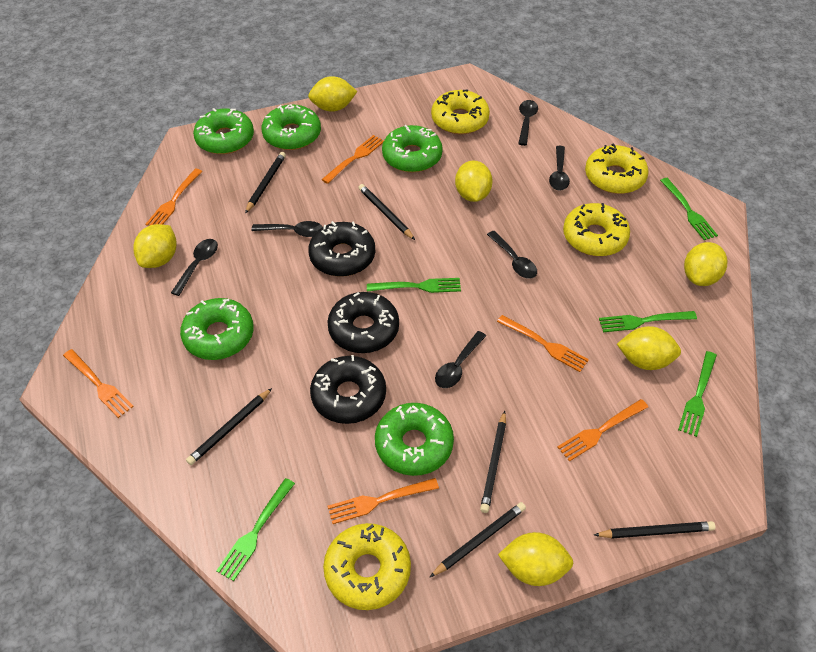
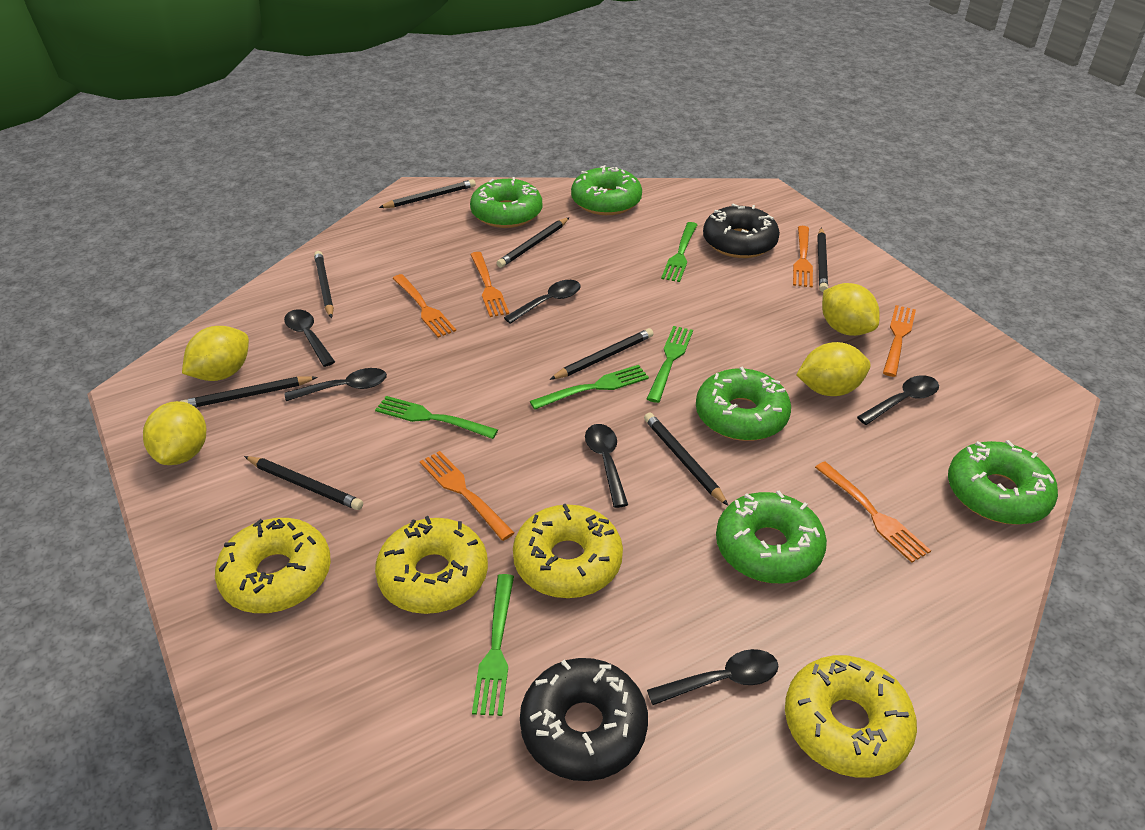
black donut: [308,221,375,277] [310,355,386,424] [327,292,399,353] = 3 -> [520,658,648,781] [703,204,780,258] = 2
black pencil: [186,388,272,465] [245,152,286,213] [358,184,415,240] [430,502,526,577] [480,411,506,513] [594,521,715,539] = 6 -> [180,376,318,408] [244,456,363,510] [314,251,334,318] [379,179,476,208] [497,217,569,268] [550,328,653,380] [644,413,728,506] [817,228,828,292] = 8
yellow lemon: [133,224,177,268] [308,76,357,112] [455,161,493,202] [498,532,573,586] [617,326,681,370] [684,242,727,286] = 6 -> [143,401,206,465] [182,326,249,381] [796,342,871,396] [822,283,880,336] = 4

